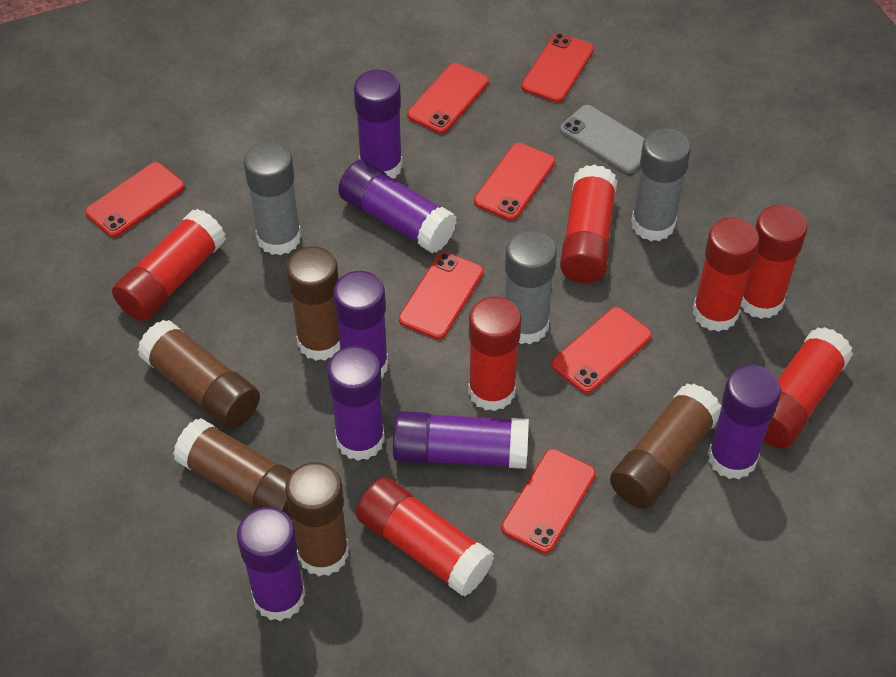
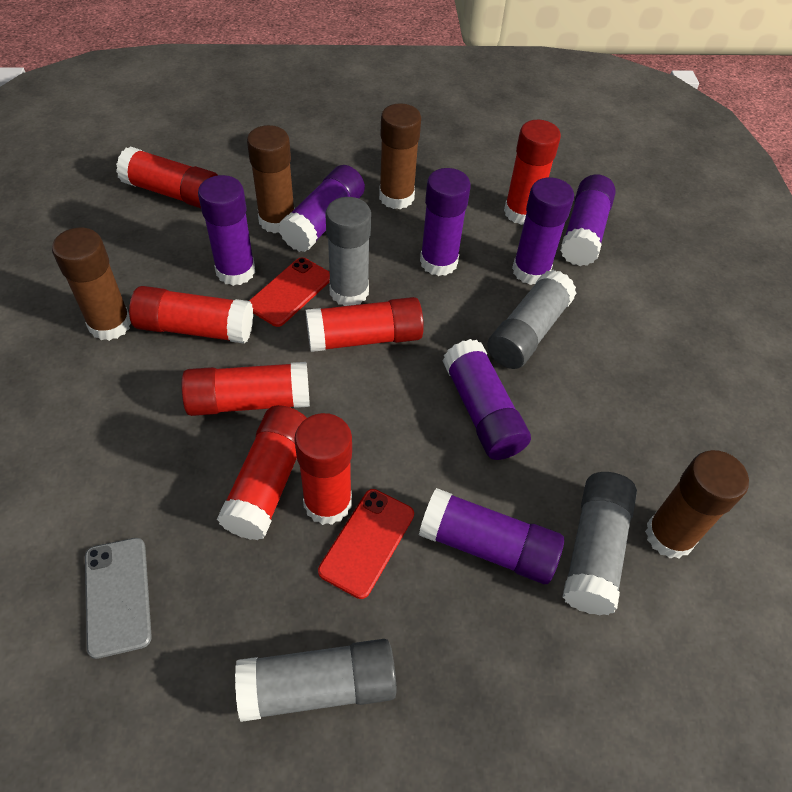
brown glue stick: [137,320,260,429] [173,418,293,520] [285,462,349,576] [286,246,340,361] [610,383,722,509] = 5 -> [52,228,131,341] [247,125,295,233] [379,103,421,209] [645,450,749,559] = 4
grey glue stick: [244,142,301,255] [505,230,557,344] [631,128,691,241] = 3 -> [235,639,397,722] [325,197,371,306] [487,270,577,369] [563,472,637,615] = 4
red phone: [85,162,185,237] [399,252,483,339] [407,63,489,134] [474,143,555,221] [501,449,596,554] [521,33,594,103] [551,307,652,394] = 7 -> [249,257,330,327] [318,489,414,599] = 2

